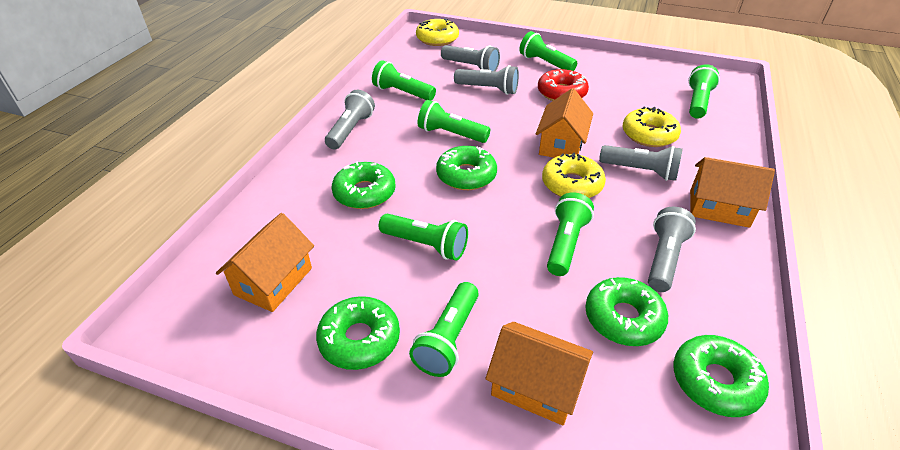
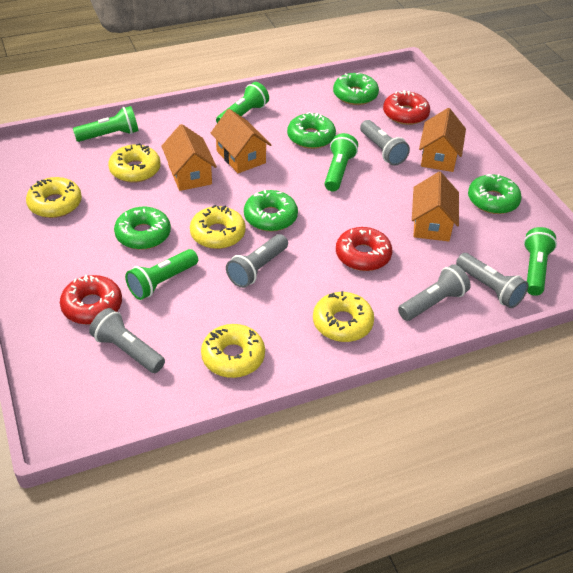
green flashlight: [372,60,436,101] [379,213,468,261] [409,282,479,377] [418,100,490,143] [519,31,577,71] [547,192,594,276] [688,64,720,119] = 7 -> [73,106,139,142] [125,249,198,300] [216,82,269,123] [325,133,358,191] [524,227,557,296] = 5
red donut: [538,69,589,101] = 1 -> [60,275,122,325] [336,227,392,271] [383,90,430,125] = 3
yellow donut: [416,18,459,46] [542,152,606,198] [623,107,681,147] = 3 -> [26,177,82,218] [108,143,161,183] [190,205,246,249] [201,324,265,378] [313,291,374,342] = 5

